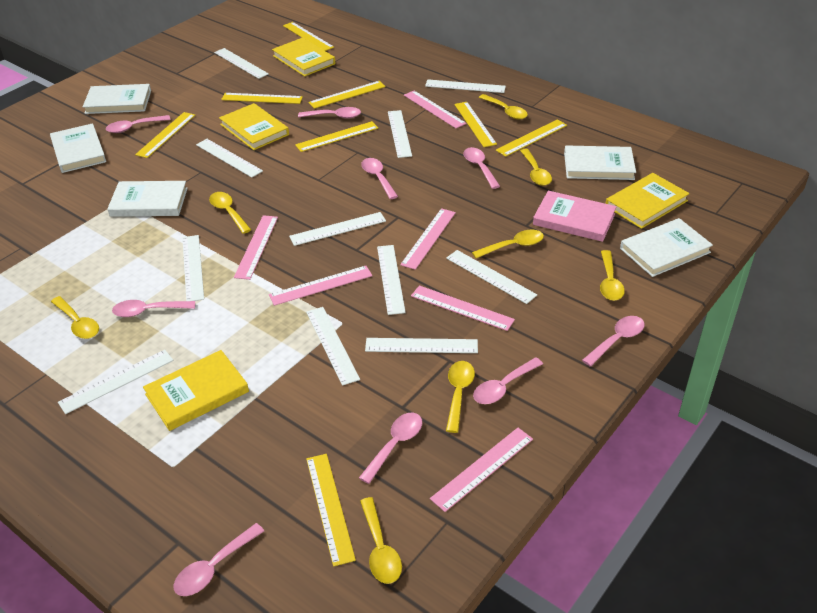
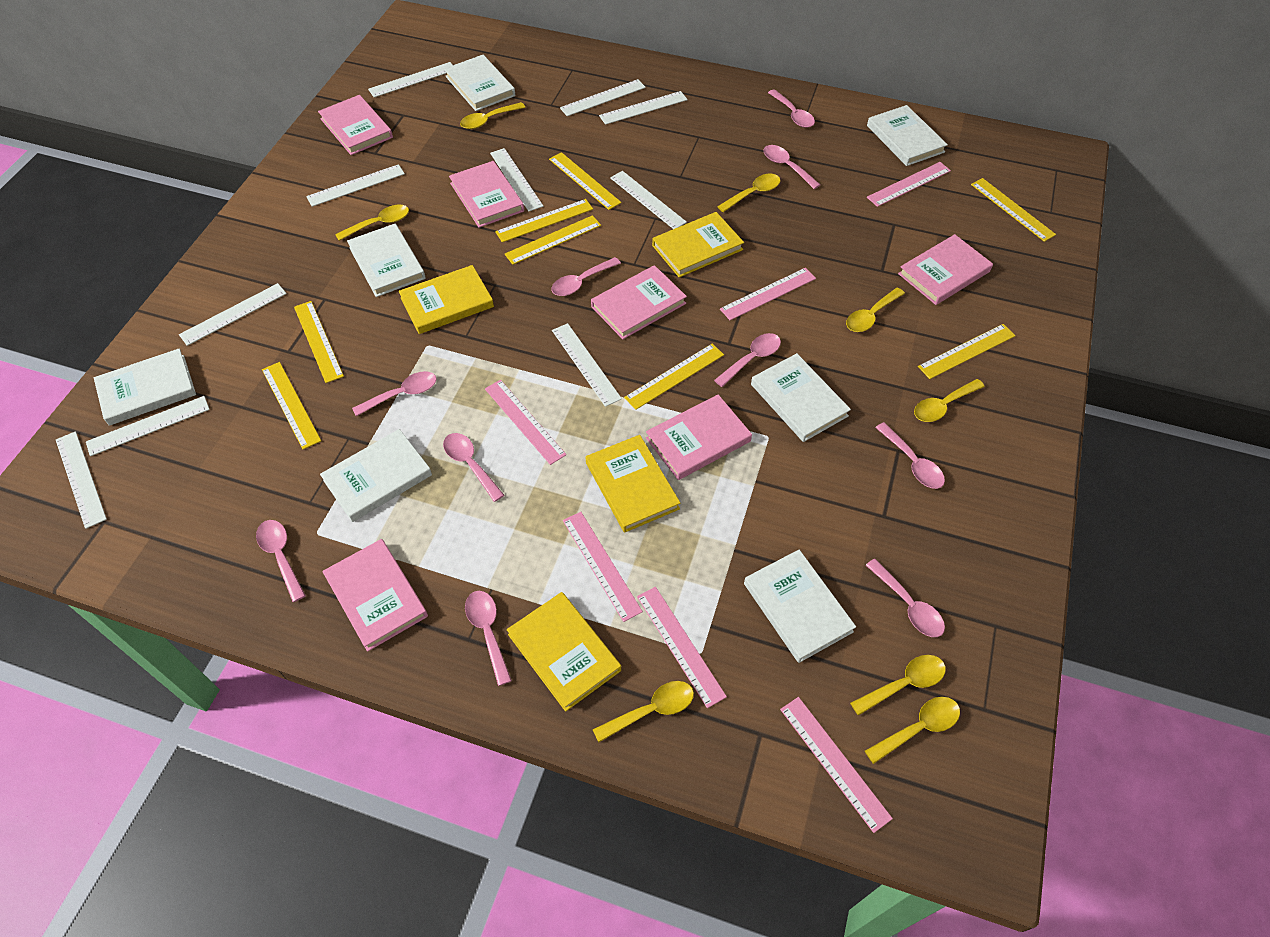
pink book: [533,191,616,242] = 1 -> [318,95,393,155] [322,539,428,652] [449,161,524,228] [591,265,687,339] [646,394,752,480] [898,234,993,305] = 6
pink spoon: [106,115,171,133] [112,300,195,317] [174,523,264,596] [298,107,361,119] [359,413,422,484] [361,158,398,199] [463,147,500,189] [473,357,543,404] [582,316,644,367] = 9 -> [256,520,306,602] [352,371,437,416] [443,433,504,502] [465,591,512,686] [551,257,621,296] [714,333,781,387] [763,145,820,189] [768,89,815,128] [866,559,945,637] [875,422,945,489] = 10
white book: [50,123,106,173] [83,84,151,114] [108,181,188,217] [564,145,636,180] [620,218,713,277] = 5 -> [94,348,196,426] [320,429,432,522] [347,224,426,297] [444,55,515,111] [744,550,856,663] [751,353,851,442] [867,105,948,166] = 7
white ruler: [58,350,173,414] [182,235,204,301] [196,139,263,178] [214,48,269,79] [289,212,386,246] [306,307,360,386] [365,338,478,353] [377,245,406,315] [388,110,412,158] [425,79,506,93] [446,250,537,304] = 11 -> [56,431,107,529] [86,396,210,456] [179,283,287,346] [306,164,405,207] [368,62,453,97] [490,148,543,212] [552,323,622,407] [560,79,646,116] [599,91,688,125] [610,171,687,229] = 10

